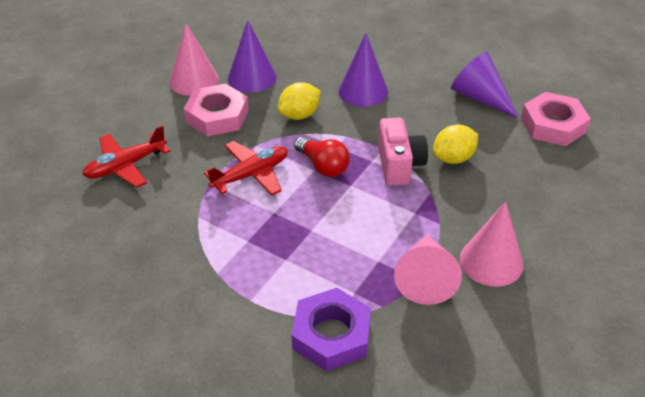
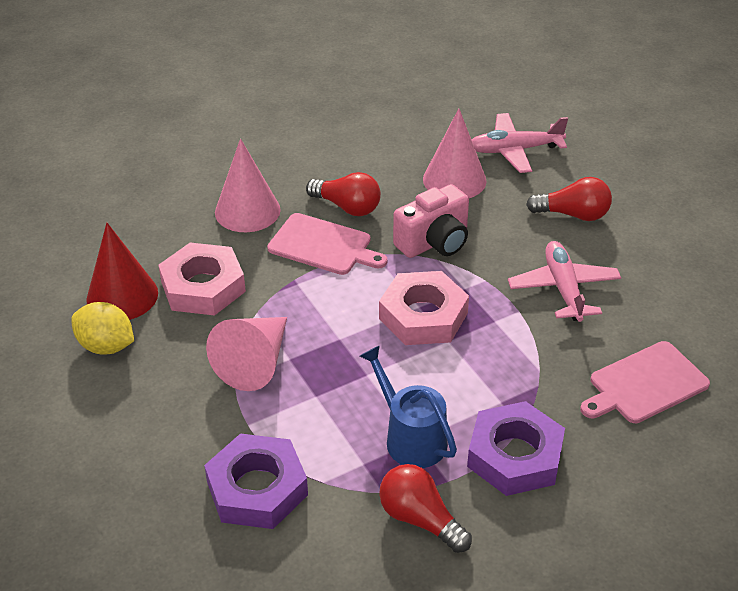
blue watering can: none = 0 -> [360,345,457,468] = 1
pink cutting board: none = 0 -> [267,213,388,275] [580,341,710,423] = 2
pink plane: none = 0 -> [472,113,568,173] [508,241,621,322] = 2
purple cone: [228,20,277,92] [338,33,388,107] [451,51,519,119] = 3 -> none = 0
purple nut: [292,288,371,371] = 1 -> [204,433,308,529] [467,401,565,496] = 2
red cone: none = 0 -> [86,223,158,320] = 1
red light bulb: [294,137,350,177] = 1 -> [306,172,381,216] [379,464,472,553] [526,177,612,221] = 3
red plane: [83,125,171,188] [204,141,288,196] = 2 -> none = 0
yellow lemon: [278,82,321,120] [433,125,478,164] = 2 -> [71,302,134,354] = 1

